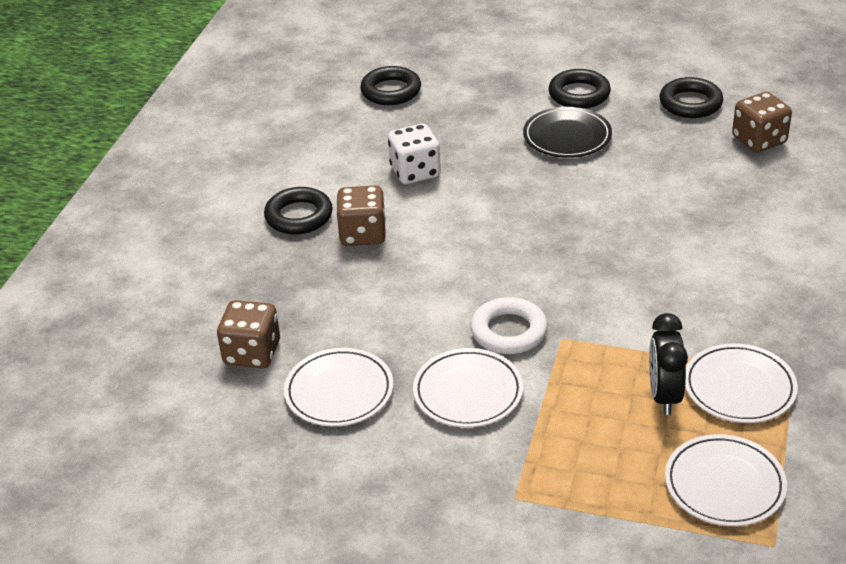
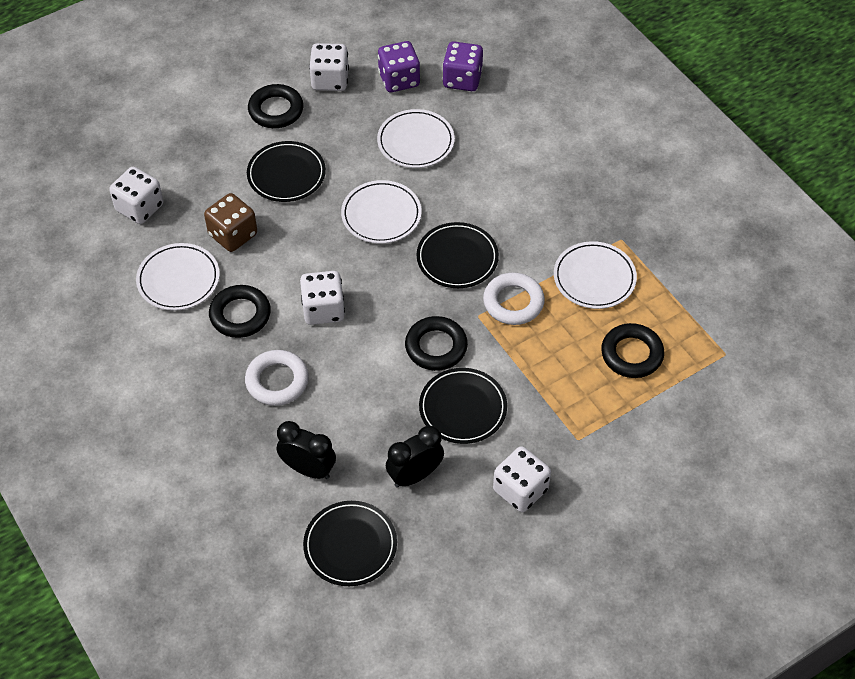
black clock: [649,313,688,415] = 1 -> [277,421,336,479] [386,426,444,488] = 2
black plate: [523,107,612,158] = 1 -> [247,141,326,202] [303,501,397,586] [417,222,499,288] [419,368,507,444] = 4
brown dice: [217,300,280,368] [336,186,386,246] [732,92,792,153] = 3 -> [204,193,257,252] = 1
purple dice: none = 0 -> [378,41,420,92] [443,41,483,91] = 2
white dice: [388,124,441,184] = 1 -> [109,167,164,224] [300,271,345,325] [309,43,349,91] [493,446,551,512] = 4
white ring: [471,297,548,354] = 1 -> [245,350,309,406] [483,272,545,325] = 2

